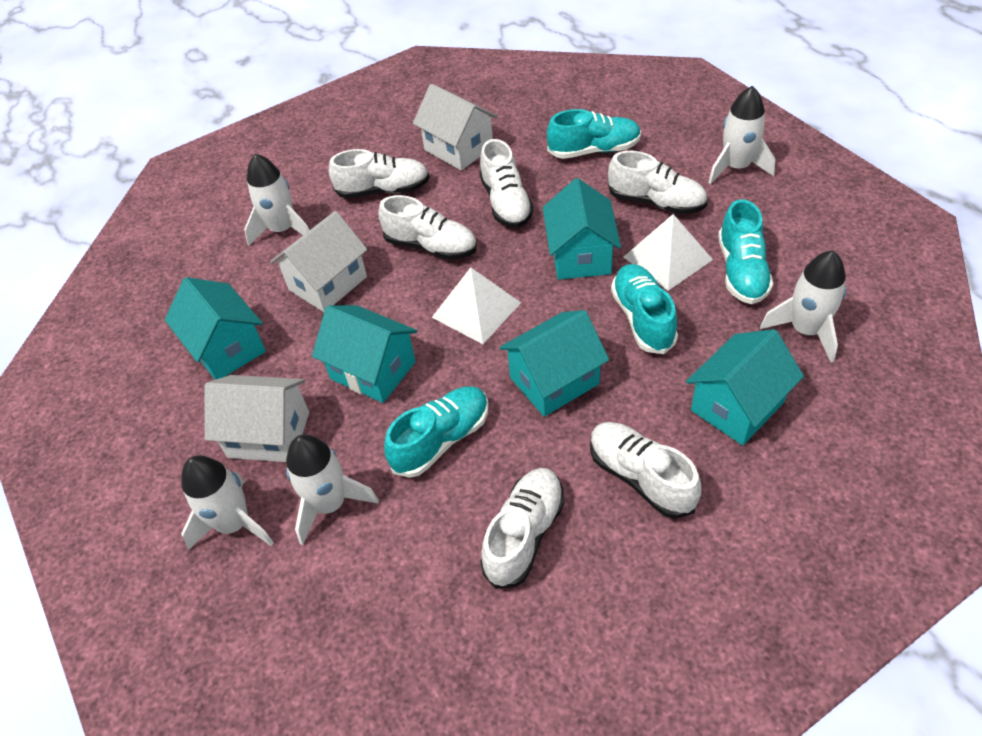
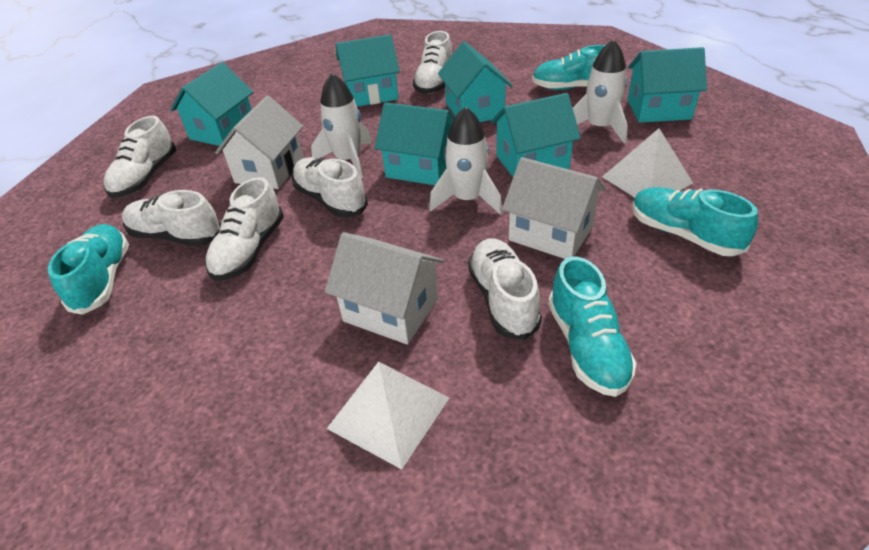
turquoise house: [165,277,266,380] [312,305,417,403] [499,310,609,417] [543,178,621,280] [686,329,804,445] = 5 -> [170,62,253,146] [336,34,400,107] [375,102,455,185] [438,41,513,122] [491,93,581,177] [627,47,707,123] = 6
white rocket: [181,455,274,550] [244,154,309,246] [286,434,379,545] [708,86,775,184] [760,250,846,363] = 5 -> [311,73,372,179] [429,106,502,215] [573,39,628,144] = 3

